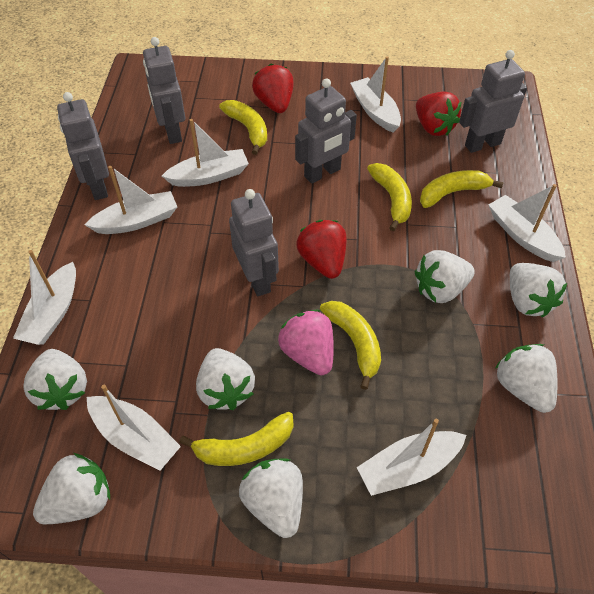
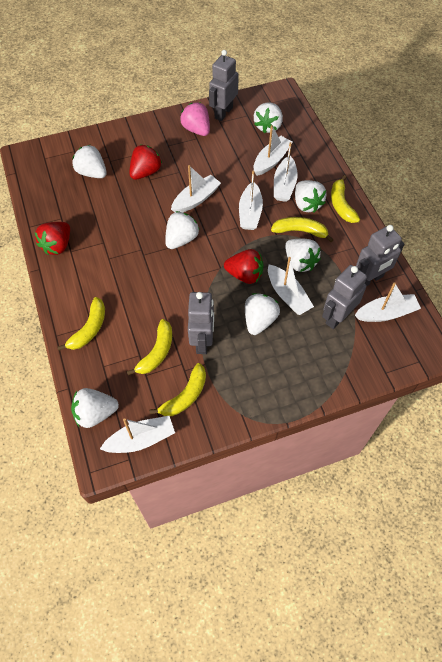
grey robot: [57,92,109,200] [143,37,185,144] [229,189,279,296] [295,78,357,184] [459,50,527,153] = 5 -> [188,292,214,354] [209,50,239,121] [322,265,367,329] [356,225,405,286] = 4

